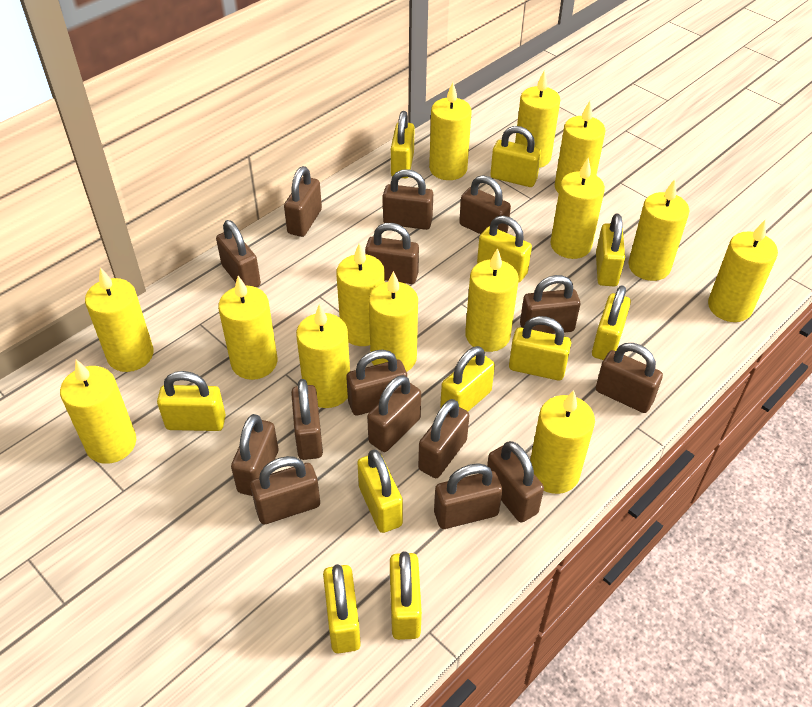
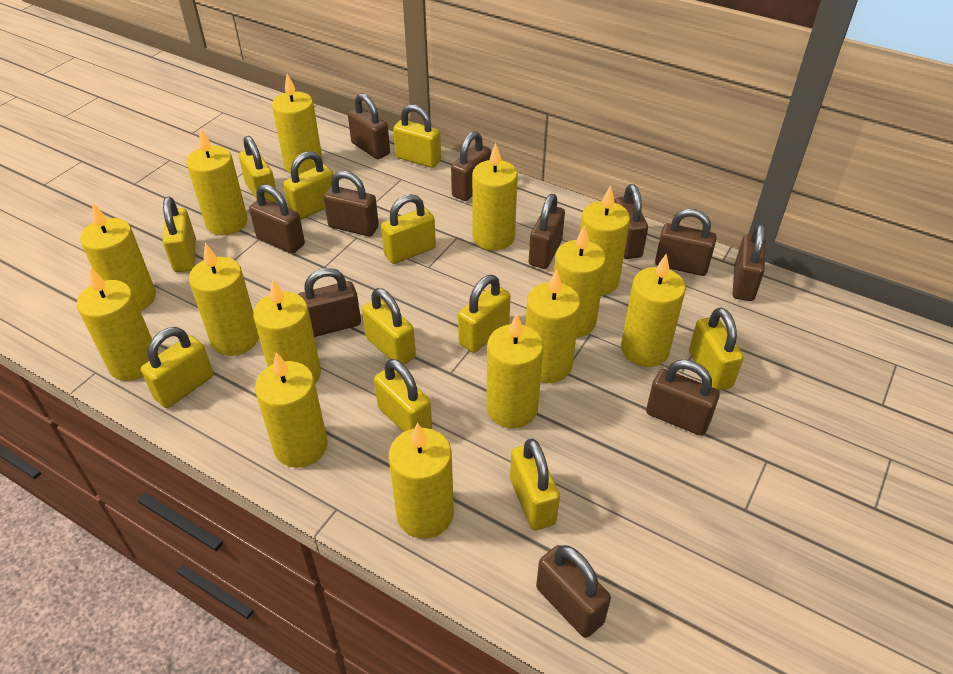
brown padlock: [216,220,261,287] [231,414,278,496] [250,456,320,524] [284,166,322,237] [291,379,323,460] [346,350,407,415] [365,223,419,284] [367,375,421,452] [383,169,433,230] [418,399,469,478] [434,463,503,529] [459,175,511,234] [487,441,544,522] [520,275,580,334] [596,343,663,413] = 15 -> [249,184,305,253] [298,268,361,337] [323,171,379,236] [348,93,390,159] [451,131,491,201] [529,194,565,269] [536,545,611,638] [614,184,648,259] [646,360,720,436] [655,209,717,276] [732,223,765,301] = 11

